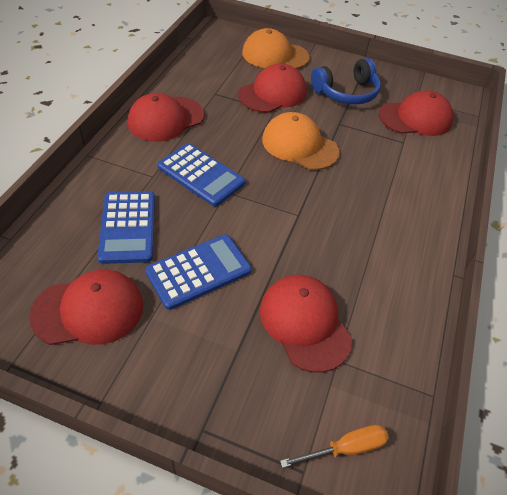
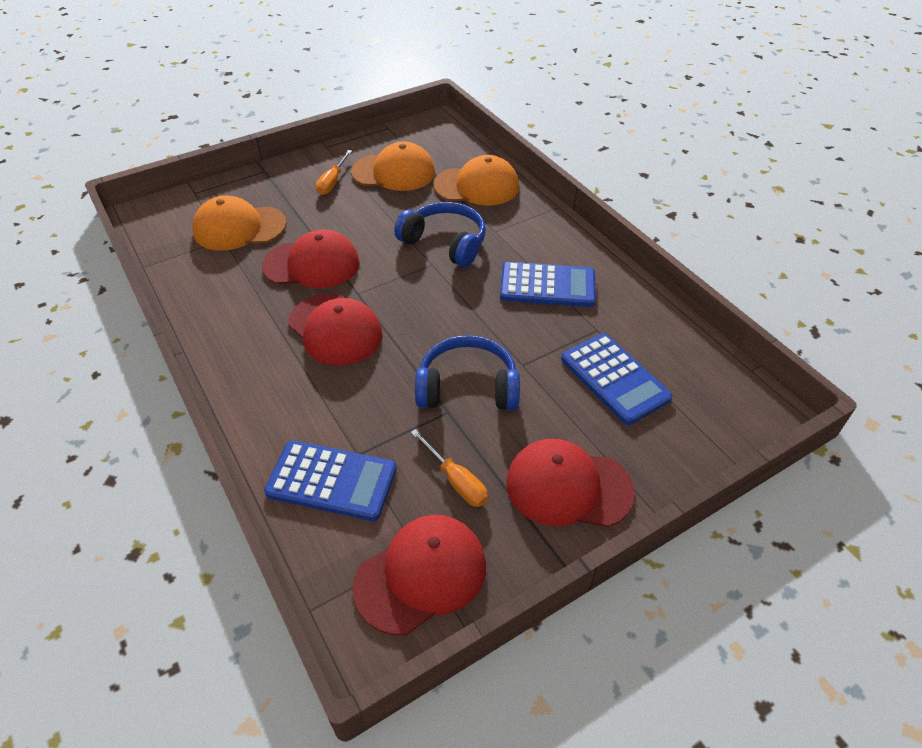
blue headphones: [311,58,381,105] = 1 -> [394,202,486,267] [415,335,520,410] = 2
orange cap: [242,28,309,69] [262,112,339,170] = 2 -> [192,196,287,251] [351,141,435,191] [433,155,519,206] = 3
orange screwdriver: [280,425,389,468] = 1 -> [316,150,352,195] [411,429,488,507] = 2
red cap: [29,269,143,345] [128,93,204,142] [238,64,307,113] [260,275,352,373] [379,90,453,136] = 5 -> [262,229,360,289] [288,293,382,366] [352,515,486,635] [506,439,635,527] = 4

